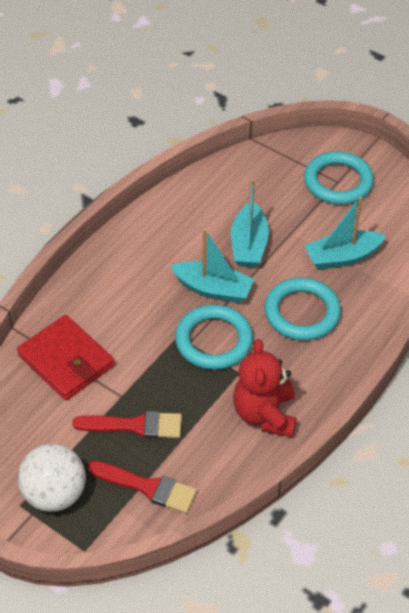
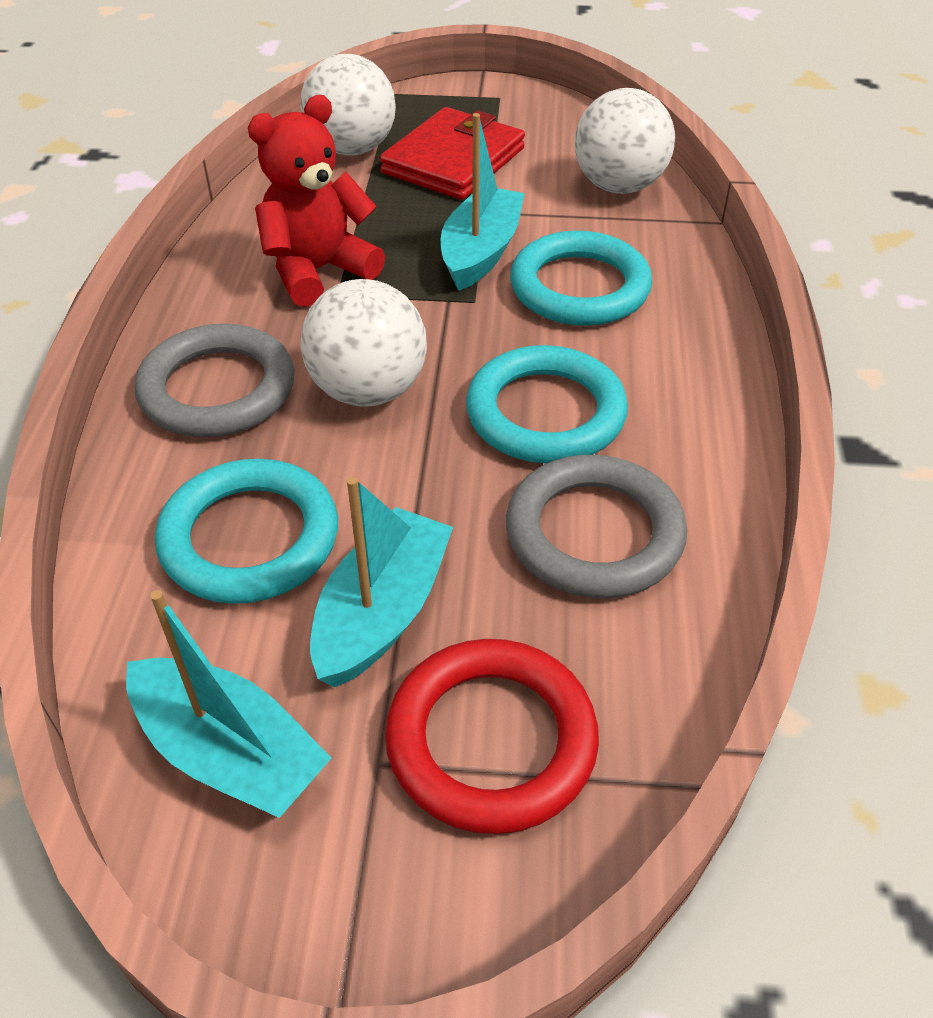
grey ring: none = 0 -> [134,324,295,437] [506,455,687,598] = 2
red brush: [72,411,182,439] [88,461,197,513] = 2 -> none = 0
red ring: none = 0 -> [385,639,599,834] = 1
white ball: [18,444,86,512] = 1 -> [300,279,427,407] [301,54,396,156] [575,88,675,194] = 3

